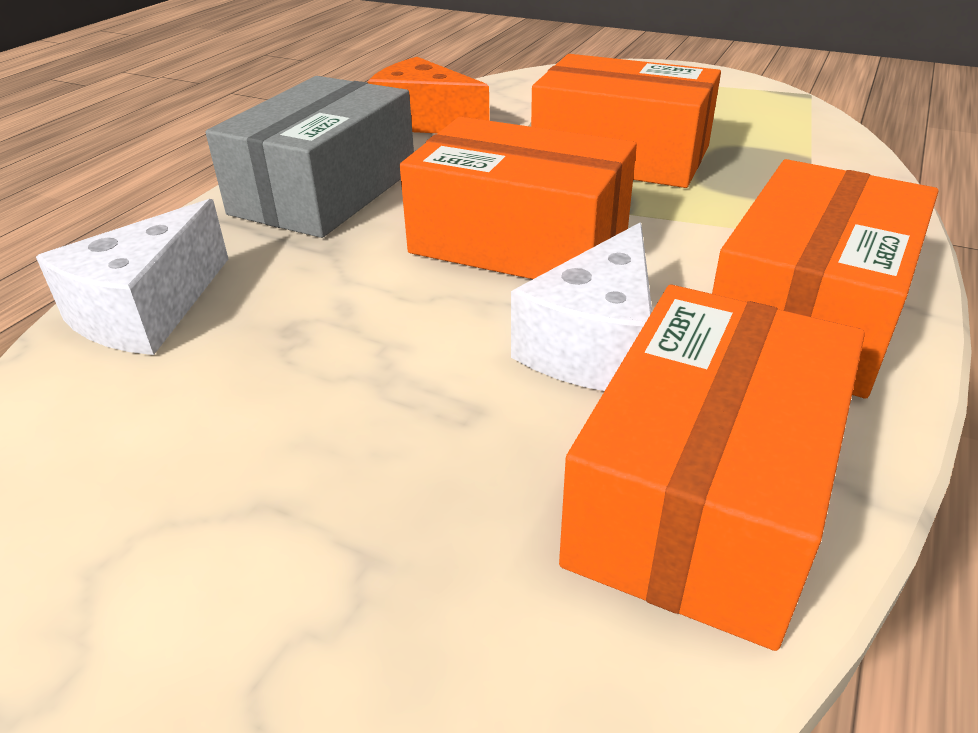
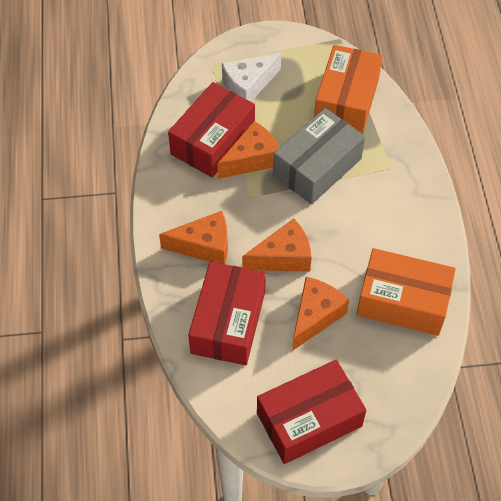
orange box: [400,117,637,279] [531,54,721,188] [559,285,865,651] [712,159,938,399] = 4 -> [314,45,383,134] [357,248,456,336] = 2
orange cheese: [367,57,490,133] = 1 -> [159,211,228,264] [217,121,279,179] [242,219,312,271] [292,277,349,351] = 4
red box: none = 0 -> [168,82,255,178] [188,262,266,365] [257,360,366,464] = 3
white cheese: [36,199,228,355] [511,222,652,391] = 2 -> [222,53,281,102] = 1

